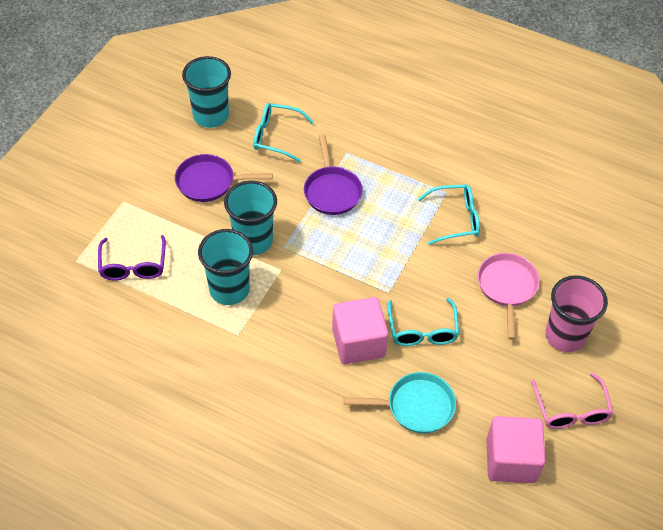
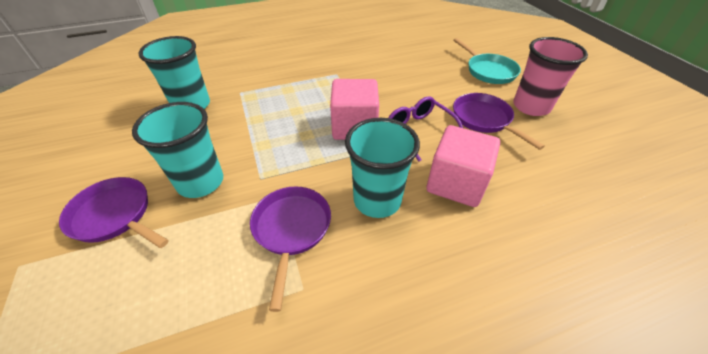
pink glasses: [531,373,613,429] = 1 -> none = 0
pink pan: [477,253,540,340] = 1 -> none = 0
purple pan: [175,154,273,202] [304,134,363,215] = 2 -> [59,177,169,248] [250,186,331,312] [453,93,545,150] = 3
turquoise glasses: [253,103,314,162] [387,298,459,346] [418,184,480,245] = 3 -> none = 0

